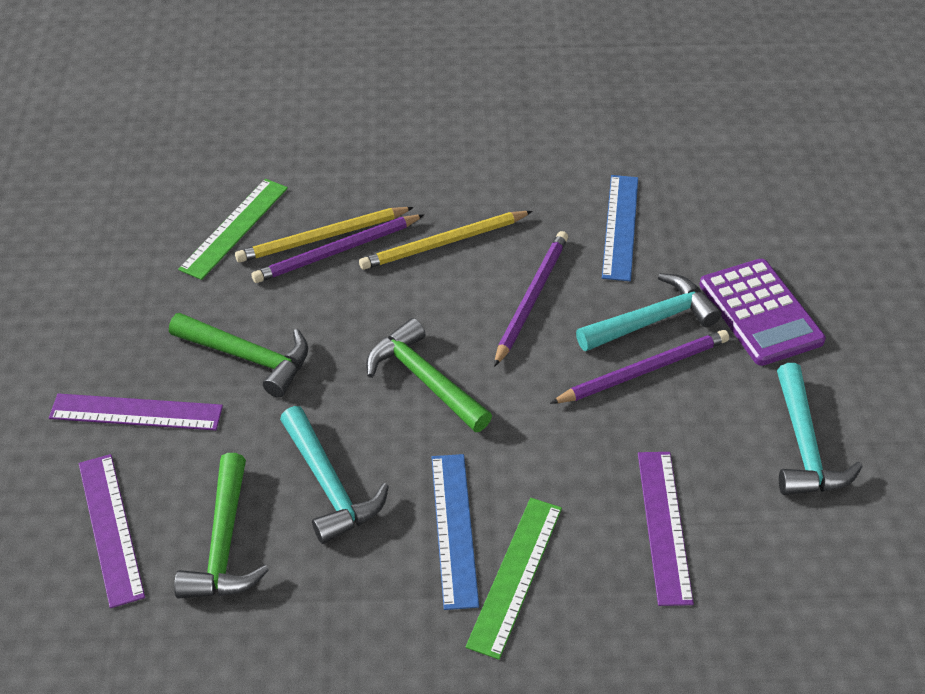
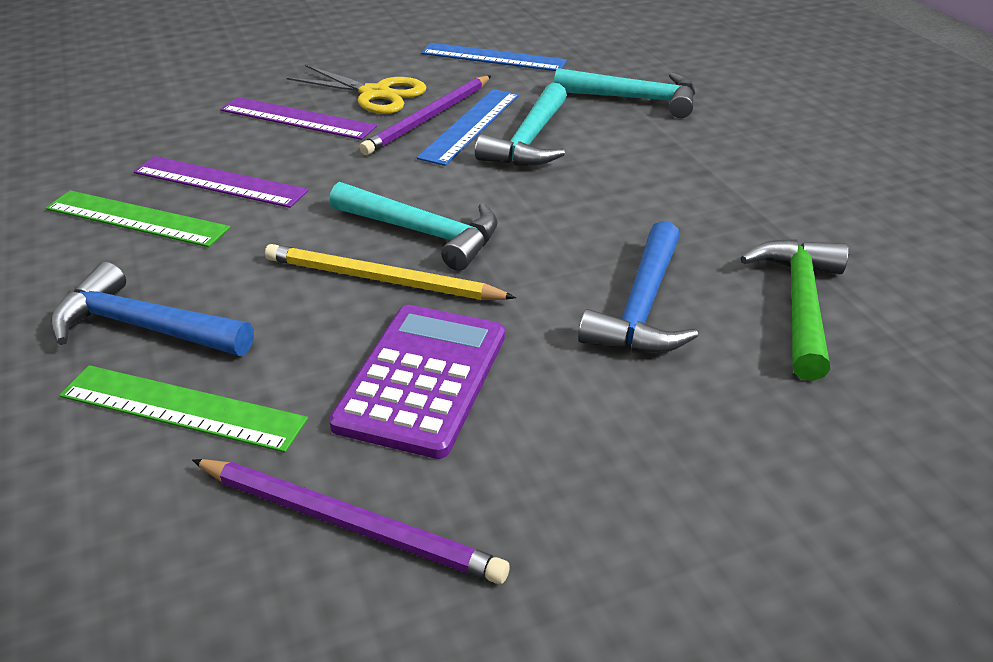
blue hammer: none = 0 -> [50,262,254,356] [578,221,698,353] = 2
green hammer: [169,313,308,398] [174,453,269,599] [366,318,492,432] = 3 -> [740,239,849,381] = 1
purple pencil: [252,214,424,283] [494,231,568,367] [550,330,729,404] = 3 -> [192,459,510,584] [359,76,491,155] = 2
purple ruler: [49,393,223,431] [79,454,145,608] [638,452,694,606] = 3 -> [133,156,309,208] [220,97,377,140] = 2
yellow pencil: [235,207,414,263] [359,211,533,270] = 2 -> [265,244,516,300] = 1
yellow scissors: none = 0 -> [287,65,426,114] = 1

